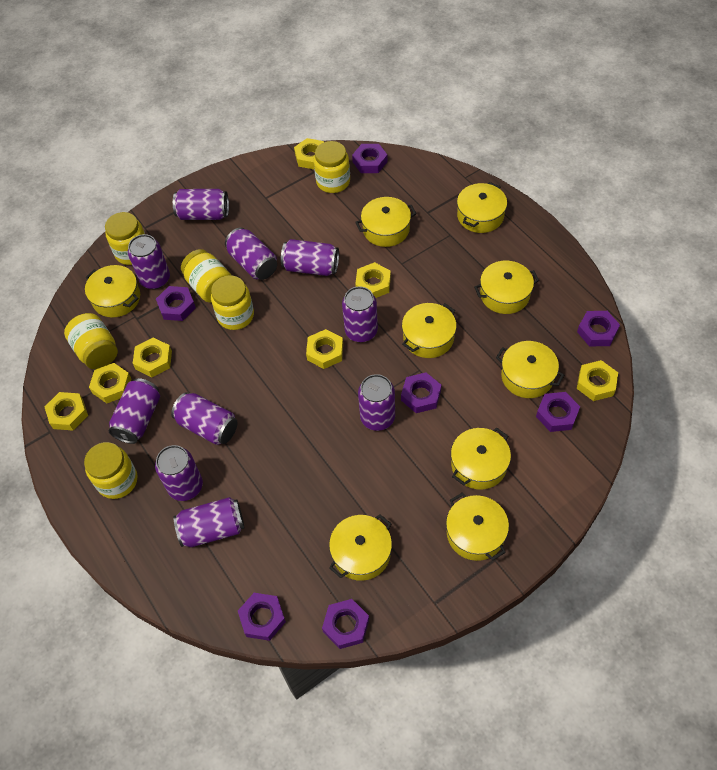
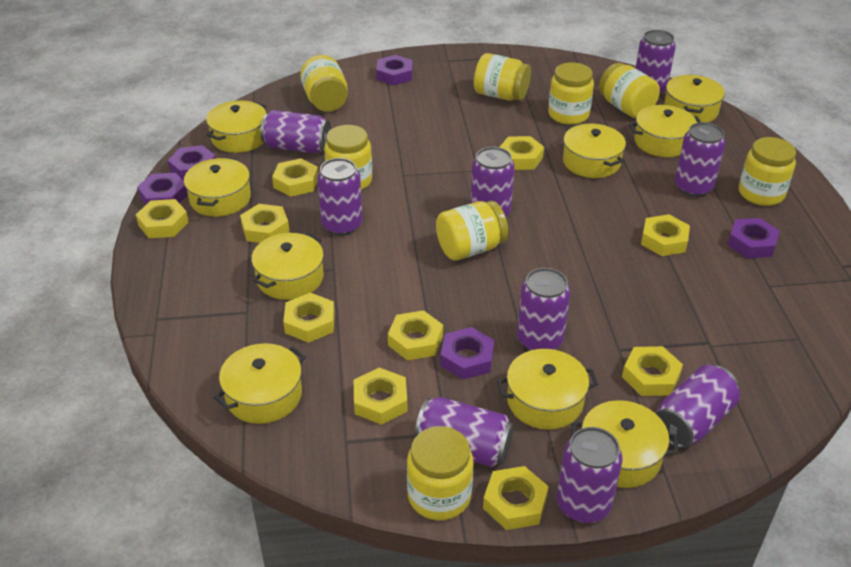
purple can: [109,378,160,444] [128,234,170,289] [155,445,203,501] [171,392,238,445] [173,189,229,220] [173,497,244,547] [225,228,277,280] [281,239,339,276] [342,286,378,342] [358,374,395,431] = 10 -> [260,110,331,154] [317,158,363,236] [415,397,514,467] [471,147,515,217] [517,268,571,350] [557,427,623,523] [636,30,676,95] [656,365,740,448] [675,122,726,197] = 9
purple nut: [156,286,196,321] [238,593,286,641] [322,599,369,649] [352,144,388,173] [401,372,441,413] [536,392,580,432] [577,311,620,346] = 7 -> [137,173,188,205] [168,145,216,181] [376,55,413,86] [440,327,494,380] [728,218,780,258] = 5
yellow jar: [64,313,118,369] [84,442,137,499] [105,212,145,265] [181,249,232,303] [211,276,254,330] [314,141,350,193] = 6 -> [300,55,347,112] [324,125,372,190] [407,426,474,520] [436,201,508,260] [474,53,531,101] [548,62,594,125] [599,63,660,118] [739,137,796,206] = 8
yellow nut: [45,392,88,431] [89,363,131,403] [133,338,172,377] [294,138,324,169] [306,329,343,369] [355,262,391,298] [577,360,618,401] = 7 -> [136,199,189,238] [240,204,289,243] [272,158,318,197] [283,293,335,343] [354,368,407,425] [388,310,443,361] [483,466,549,530] [500,136,544,170] [622,346,683,396] [641,214,690,256] = 10

